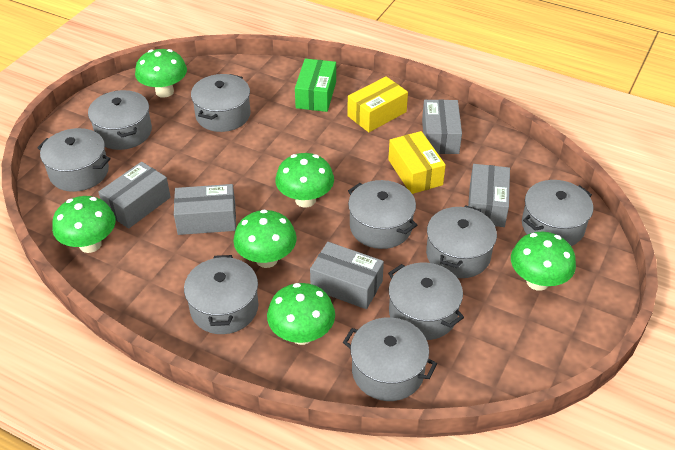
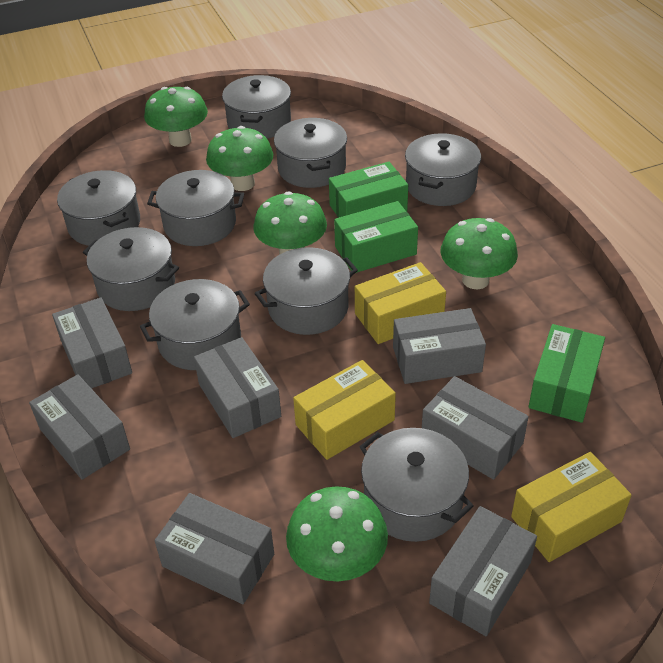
green box: [295,59,336,112] = 1 -> [329,162,408,218] [334,201,418,273] [528,324,605,423] = 3
green mushroom: [52,196,116,253] [135,49,187,98] [233,210,297,268] [267,283,335,345] [275,153,334,208] [511,232,576,291] = 6 -> [144,87,208,147] [206,126,273,191] [253,191,327,255] [286,486,388,582] [440,218,518,289] = 5
grey box: [99,162,171,229] [174,184,236,235] [310,242,384,309] [422,99,462,154] [468,164,510,227] = 5 -> [29,374,130,480] [52,297,132,389] [155,493,274,604] [194,337,281,438] [393,308,486,384] [422,376,529,480] [429,506,537,636] = 7
yellow box: [347,76,408,132] [388,131,446,194] = 2 -> [293,360,396,460] [355,262,446,344] [511,452,632,562] = 3

